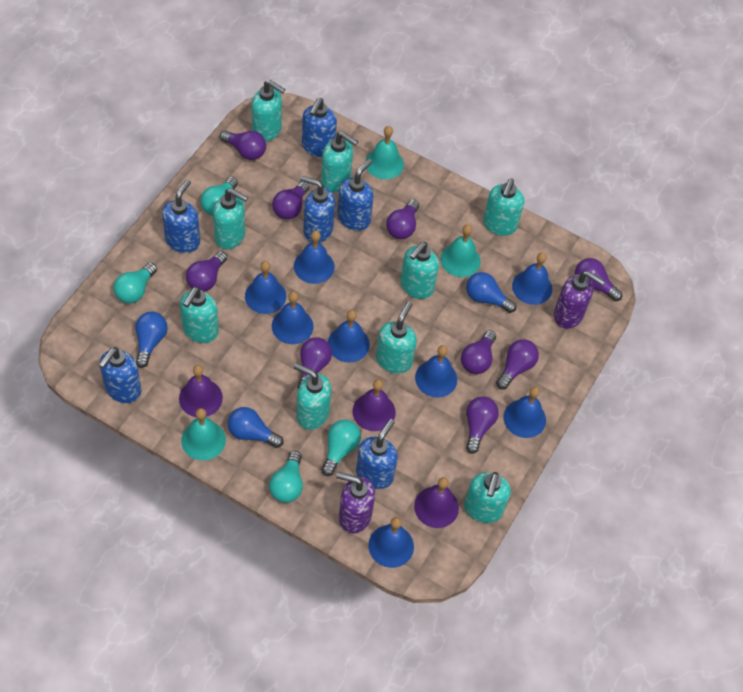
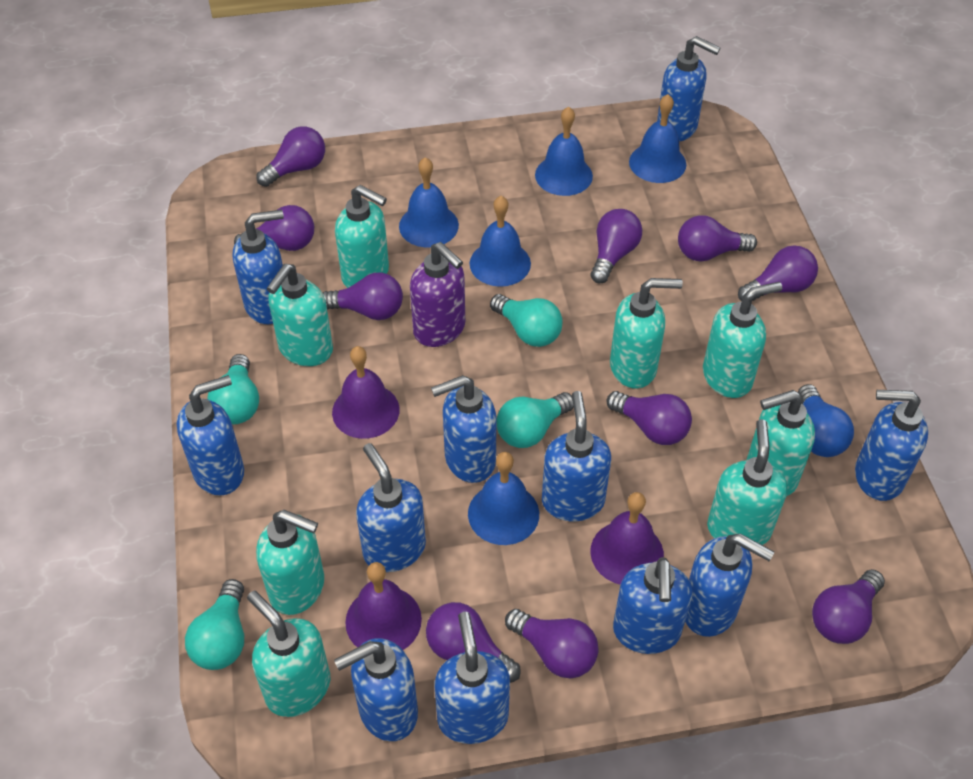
blue bell: [245,261,286,314] [272,291,314,344] [294,231,334,284] [328,310,370,363] [368,517,414,568] [415,345,457,397] [504,387,546,438] [512,252,552,305] = 8 -> [399,157,459,247] [468,452,539,545] [470,196,531,287] [535,106,593,196] [629,94,686,183] = 5
blue light bulb: [135,312,168,368] [228,407,284,448] [466,272,517,313] = 3 -> [798,384,854,457] = 1
blue soap dispenser: [99,347,141,403] [162,179,200,253] [300,176,335,243] [302,98,337,157] [337,159,374,231] [356,419,398,489] = 6 -> [177,375,244,496] [233,210,284,324] [334,638,418,741] [356,443,426,572] [431,375,497,483] [435,612,510,744] [542,391,611,521] [613,557,692,654] [657,36,721,142] [685,534,774,637] [855,390,928,501] = 11
purple light bulb: [186,251,227,292] [220,130,266,160] [272,181,309,219] [297,337,332,388] [386,199,419,239] [461,330,496,374] [466,396,499,454] [496,339,539,390] [575,258,622,301] = 9 -> [234,205,314,251] [256,126,325,187] [323,272,403,320] [426,602,521,683] [505,609,599,679] [590,209,642,283] [607,391,692,445] [678,215,757,261] [738,245,818,301] [812,569,885,644] = 10
purple soap dispenser: [336,472,375,533] [554,271,605,329] = 2 -> [410,242,465,347] = 1
turquoise bell: [181,408,226,461] [366,126,404,179] [440,224,480,277] = 3 -> none = 0
turquoise soap dispenser: [180,287,219,343] [213,188,248,249] [252,80,285,142] [294,363,331,430] [321,131,358,193] [376,302,417,374] [400,242,439,299] [464,472,511,523] [483,179,524,236] = 9 -> [247,591,330,717] [256,510,324,615] [267,264,333,366] [335,185,389,288] [610,278,683,389] [703,282,782,398] [707,419,787,545] [747,390,815,496] = 8

